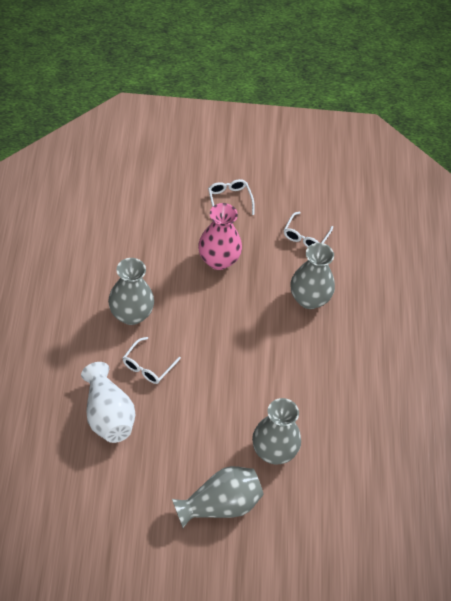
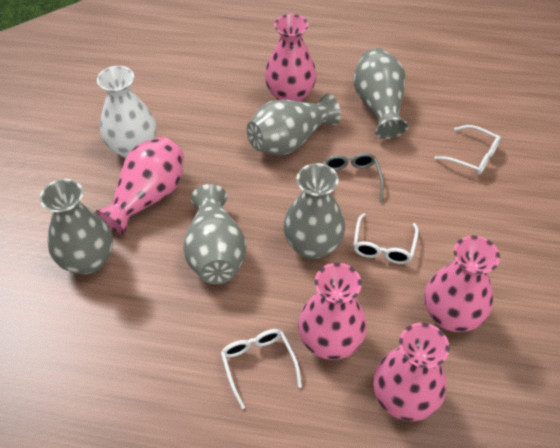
grey glasses: none = 0 -> [323,153,384,202] = 1
grey vase: [108,258,154,325] [172,466,264,528] [252,398,301,465] [291,243,335,309] = 4 -> [39,179,113,275] [183,184,246,284] [247,93,341,155] [283,163,345,259] [353,48,409,139] = 5
pink vase: [198,203,242,270] = 1 -> [95,137,184,235] [265,14,316,102] [298,263,367,360] [373,323,450,421] [425,236,500,332] = 5

